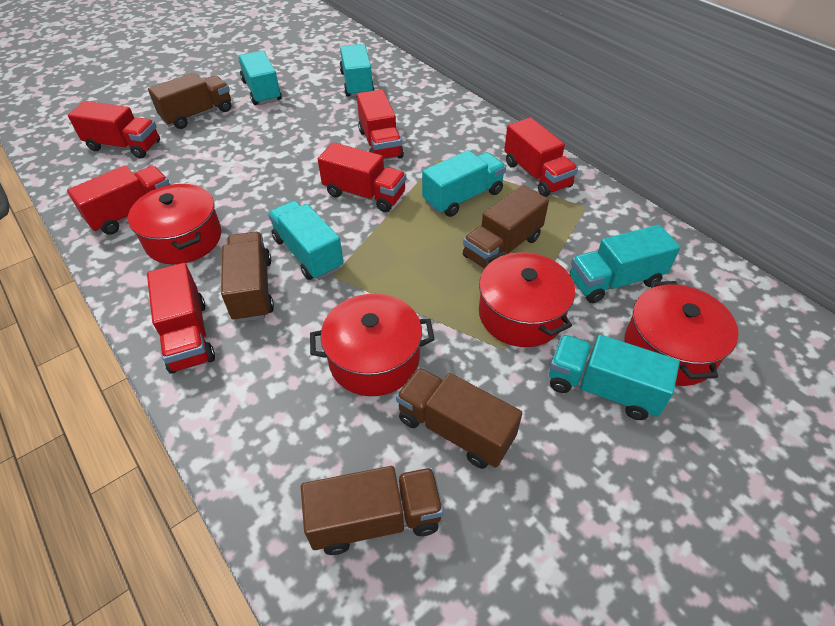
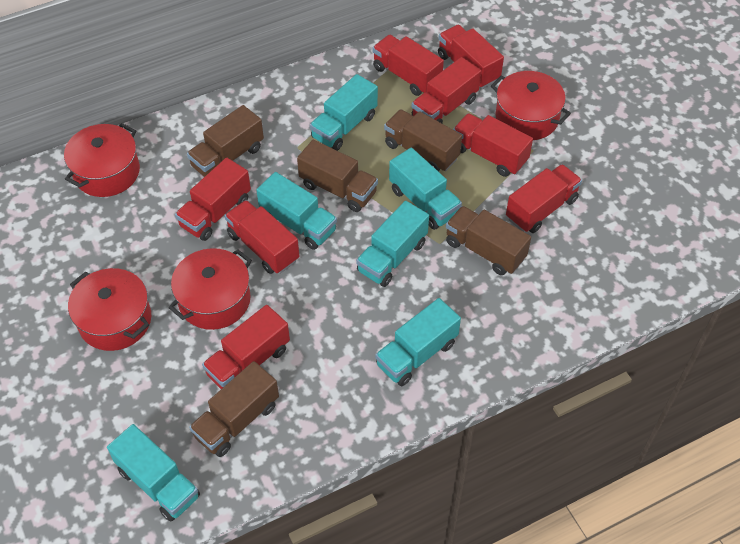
red truck: [67,165,170,235] [68,101,160,158] [147,263,215,374] [318,142,406,212] [357,89,404,160] [504,117,578,197] = 6 -> [175,158,251,241] [202,305,290,389] [225,200,299,274] [373,35,444,96] [411,57,481,123] [438,25,504,89] [453,113,533,177] [506,164,582,233] = 8

